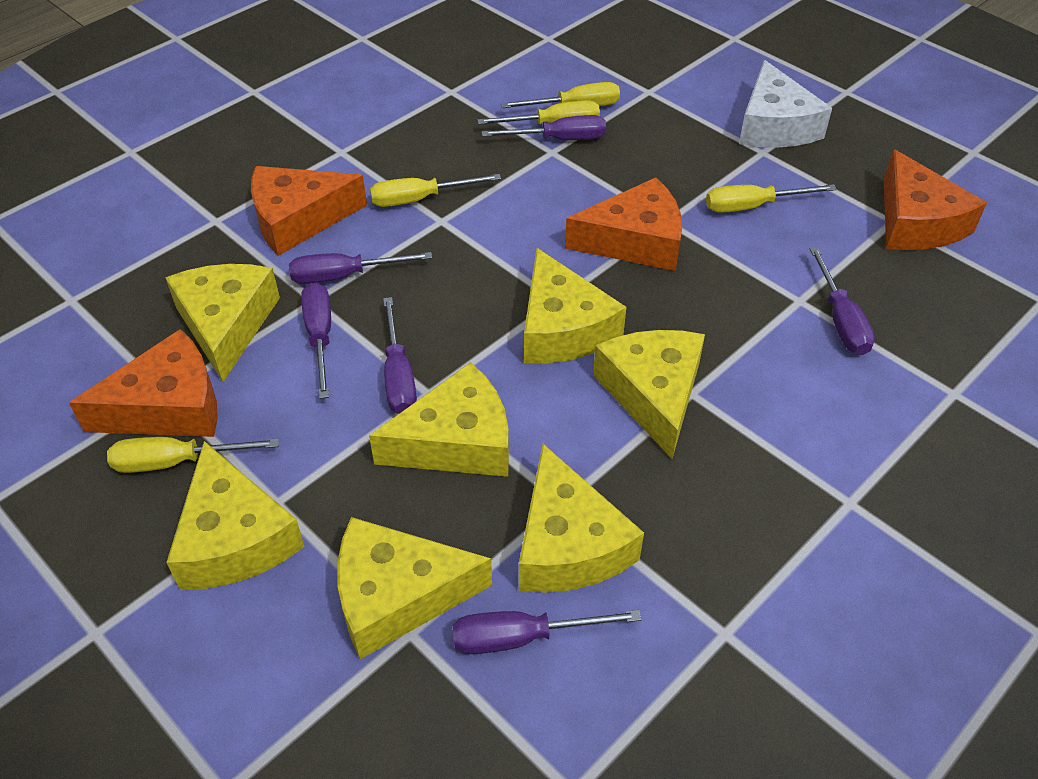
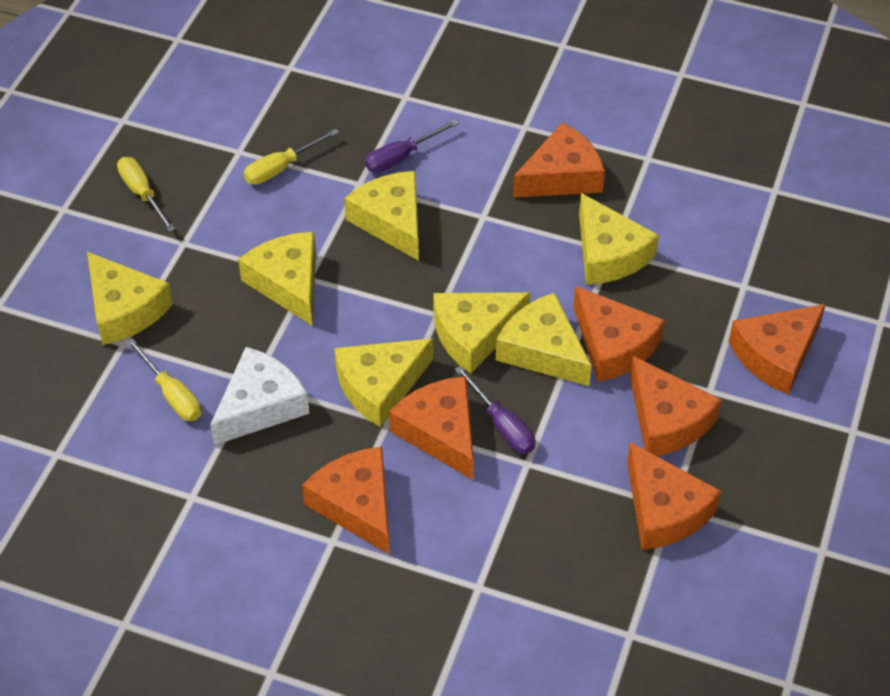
orange cheese: [69,329,218,437] [251,166,367,256] [565,177,682,271] [884,150,987,250] = 4 -> [302,447,390,555] [389,376,474,480] [513,122,605,198] [573,286,665,382] [627,442,722,550] [630,356,722,456] [728,304,826,395] = 7
purple screwdriver: [289,252,432,284] [301,283,331,399] [383,297,417,414] [453,610,641,654] [482,115,606,140] [810,247,875,355] = 6 -> [365,120,459,173] [455,366,535,454] = 2
yellow screwdriver: [107,437,279,473] [370,174,501,207] [478,100,600,125] [501,82,620,108] [706,184,837,213] = 5 -> [117,157,175,232] [127,338,201,421] [244,129,339,185] = 3

